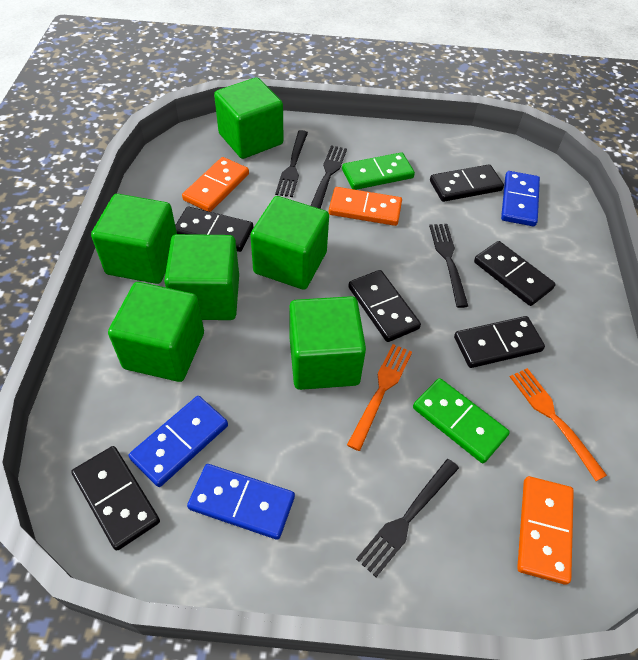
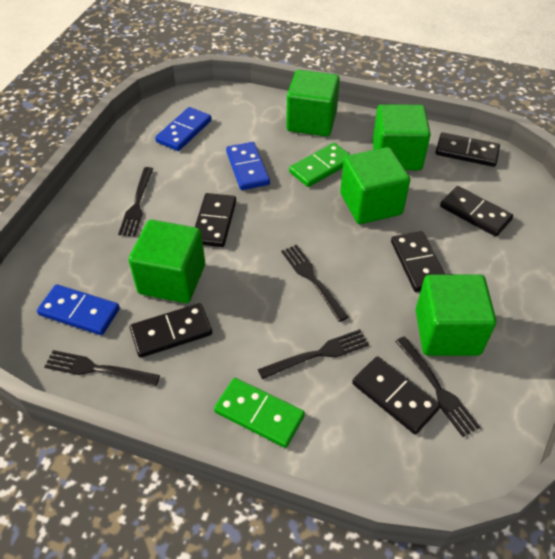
black fork: [275,130,308,197] [310,145,347,209] [356,459,459,577] [429,224,468,308] = 4 -> [44,350,160,386] [118,167,153,236] [258,329,369,379] [281,244,348,322] [395,336,480,437] = 5
green cube: [91,194,177,284] [108,282,204,382] [164,234,239,320] [214,77,283,159] [250,196,329,290] [289,296,366,390] = 6 -> [128,220,205,303] [286,70,340,137] [340,147,410,224] [372,104,431,170] [416,275,496,356] = 5
orange domino: [182,157,249,212] [329,187,402,226] [517,476,574,585] = 3 -> none = 0
orange fork: [347,344,412,451] [510,368,607,481] = 2 -> none = 0

